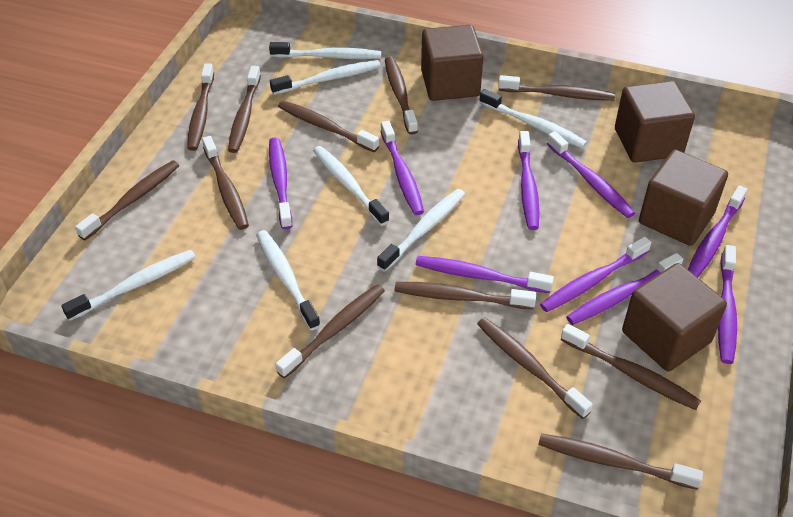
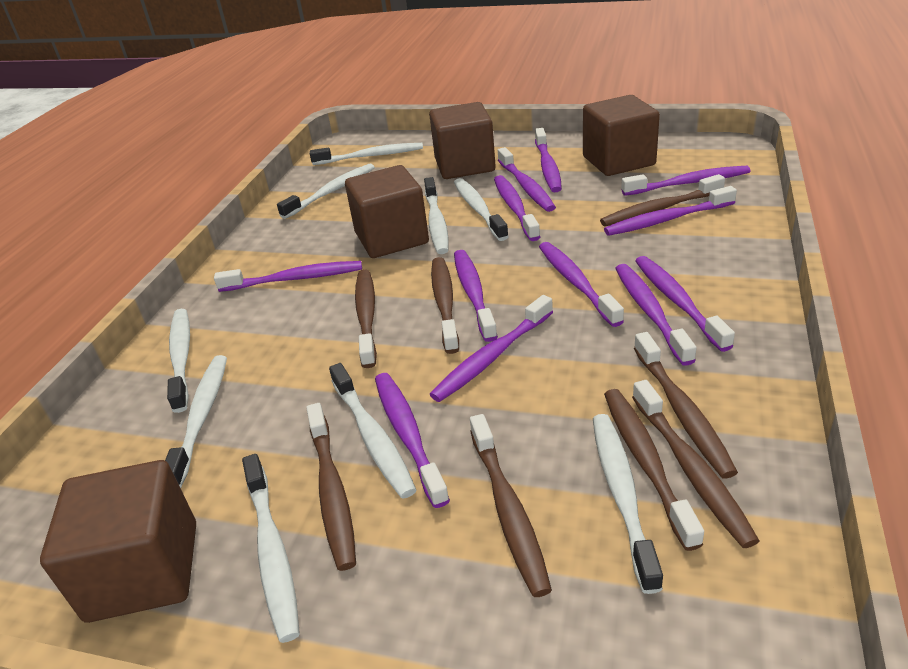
brown toothbrush: [75,160,179,240] [187,64,214,151] [202,136,249,230] [228,66,261,153] [276,284,385,379] [278,100,379,152] [385,57,418,135] [394,282,536,309] [477,317,593,419] [498,75,615,101] [538,434,703,490] [561,324,701,410] = 12 -> [306,403,356,571] [355,270,377,368] [431,257,459,354] [470,414,552,597] [600,174,725,226] [604,389,704,551] [632,380,759,548] [634,332,738,479] = 8
purple toothbrush: [269,137,292,230] [380,121,424,215] [415,256,554,293] [518,131,539,230] [540,237,651,312] [547,131,635,218] [566,253,683,325] [688,185,748,277] [718,245,737,364] = 9 -> [214,261,362,292] [375,373,450,508] [429,295,553,402] [454,250,498,342] [494,175,540,241] [498,147,556,212] [535,128,562,192] [539,242,624,327] [604,186,737,236] [615,264,696,366] [621,166,751,196] [635,256,735,352] = 12
white toothbrush: [61,250,196,321] [256,230,321,330] [269,42,381,59] [270,60,381,95] [313,146,390,226] [377,189,465,272] [479,89,587,148] = 7 -> [165,355,227,488] [167,309,190,413] [242,454,300,643] [277,164,375,219] [310,143,423,165] [329,363,416,499] [424,177,449,254] [454,178,509,241] [593,414,663,594] = 9

